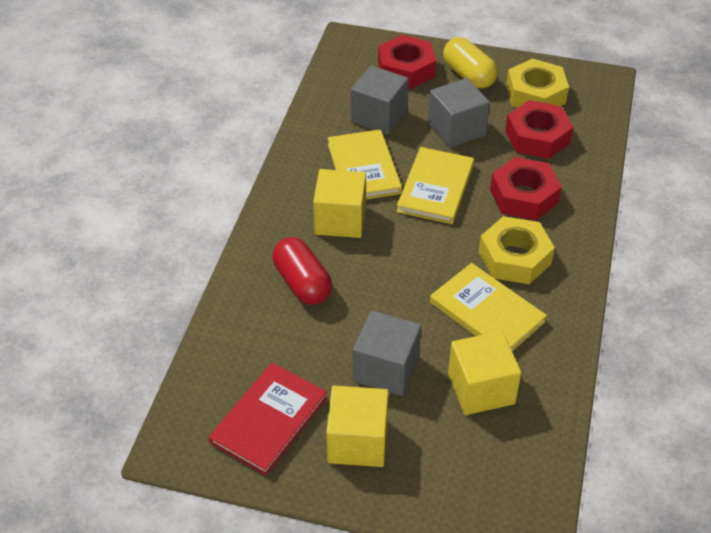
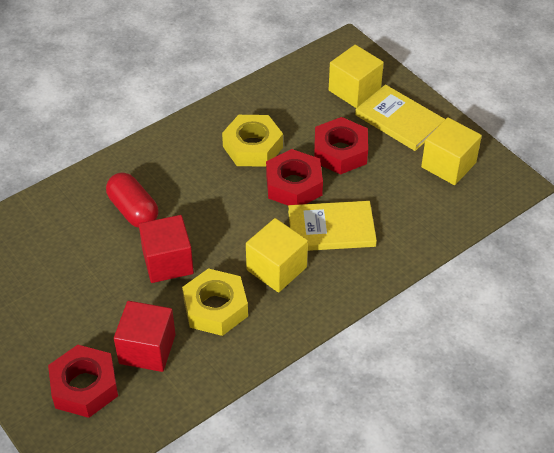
grey cube: [351,66,409,135] [353,311,421,396] [428,78,490,148] = 3 -> none = 0
red book: [209,363,327,476] = 1 -> none = 0
red cube: none = 0 -> [114,301,176,372] [139,215,194,283] = 2
yellow book: [328,129,402,200] [397,147,474,224] [430,263,547,351] = 3 -> [288,201,377,251] [355,84,445,151] = 2
yellow capsule: [443,37,498,89] = 1 -> none = 0

